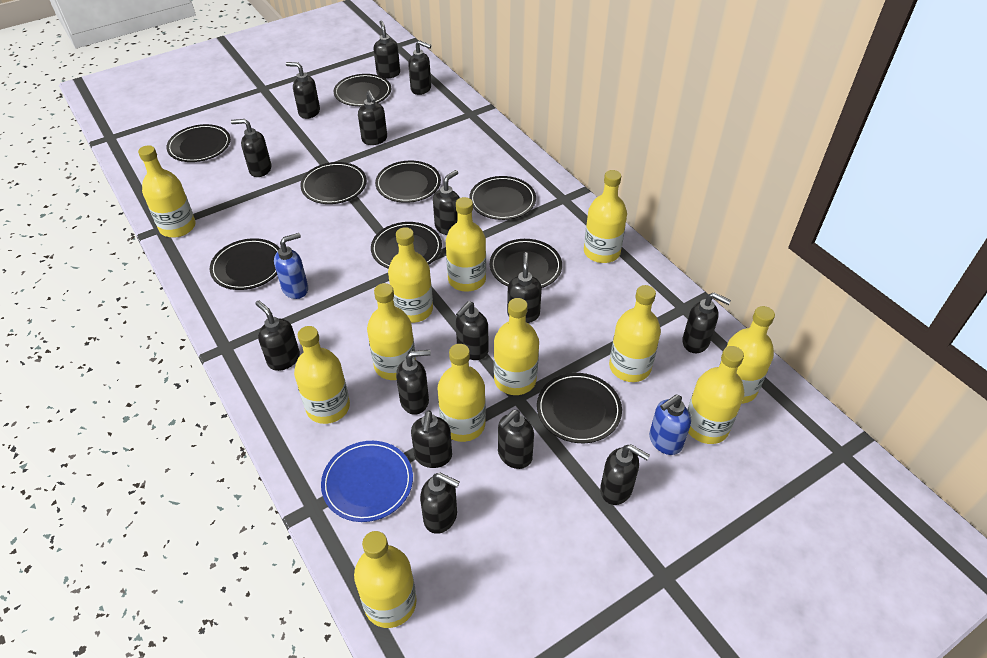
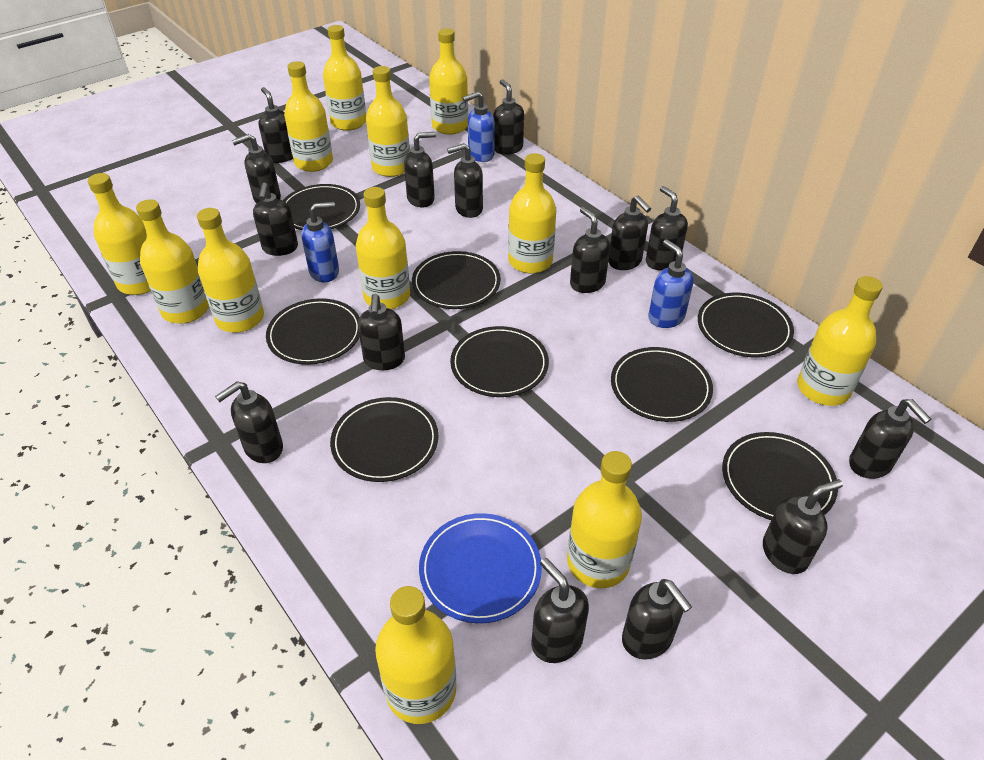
black plate: [166,124,231,162] [210,238,280,290] [300,162,367,204] [334,74,391,106] [371,222,442,269] [375,161,441,203] [469,176,536,220] [490,239,562,288] [537,373,622,443] = 9 -> [266,298,360,365] [283,184,360,230] [330,397,438,482] [412,251,501,309] [450,326,549,397] [611,347,713,422] [698,293,794,357] [722,432,838,520] = 8
blue soap dispenser: [274,233,308,299] [649,394,691,455] = 2 -> [301,202,339,282] [463,91,495,162] [648,239,693,328] = 3

